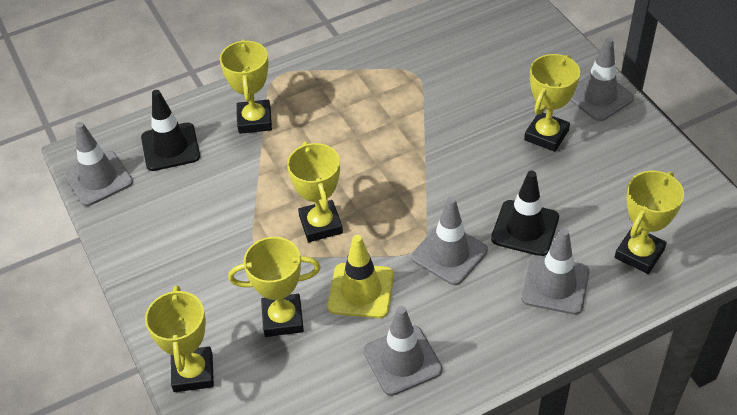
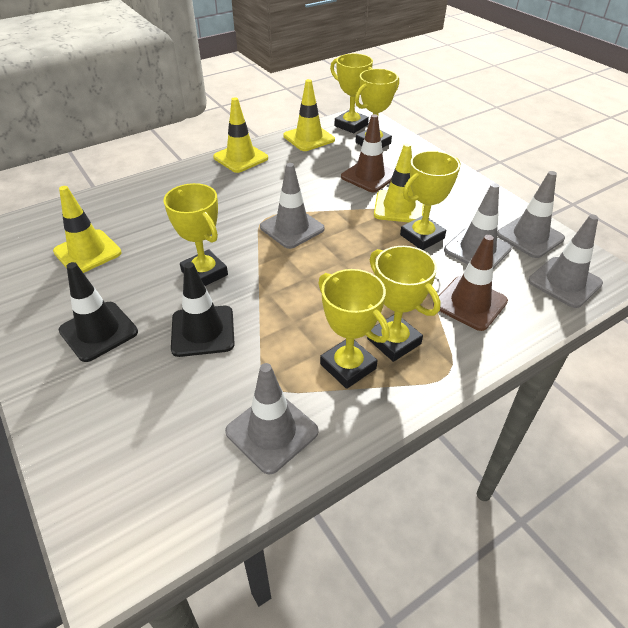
brown traffic cone: none = 0 -> [341,114,394,192] [433,235,508,331] = 2
yellow traffic cone: [328,235,394,318] = 1 -> [53,186,122,273] [213,97,268,173] [283,79,335,151] [374,143,424,222] = 4

